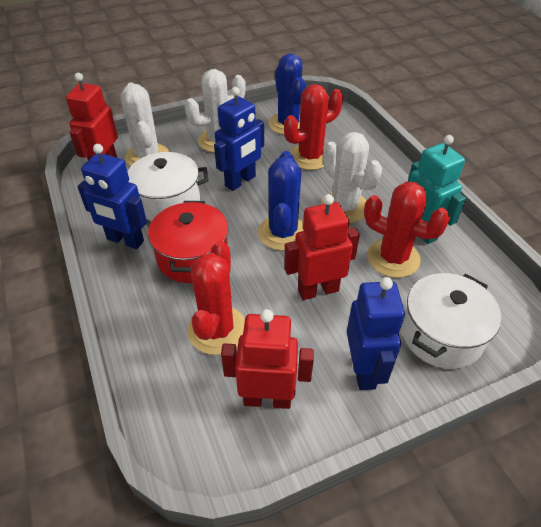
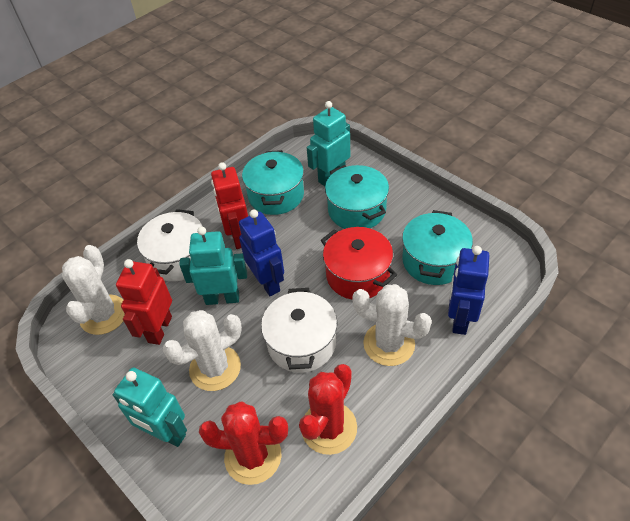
blue cactus: [258,151,304,251] [268,54,306,135] = 2 -> none = 0
blue robot: [77,144,147,249] [214,87,264,191] [347,277,405,390] = 3 -> [239,210,284,296] [448,246,490,335] = 2
red cactus: [188,241,245,355] [284,84,343,170] [364,182,450,278] = 3 -> [199,401,288,485] [299,364,357,455] = 2
red robot: [66,73,118,160] [221,309,314,409] [284,194,360,300] = 3 -> [116,259,172,345] [211,162,248,249] = 2
turquoise pot: none = 0 -> [242,150,304,215] [325,165,389,229] [402,210,473,285] = 3
turquoise robot: [408,135,466,244] = 1 -> [113,368,187,447] [179,227,247,305] [307,101,350,186] = 3

